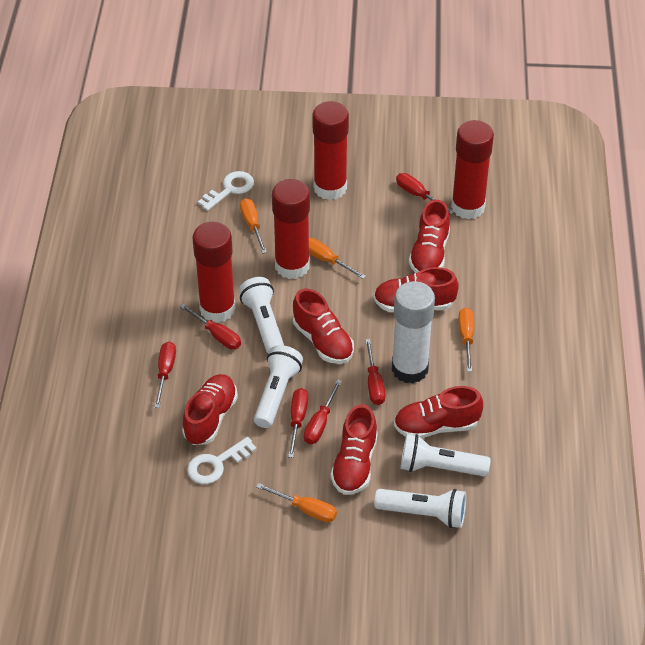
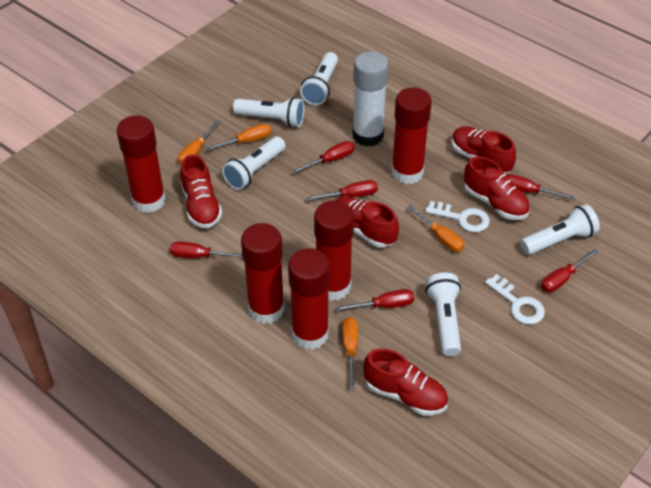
red glue stick: [192,222,236,323] [272,179,310,279] [313,101,349,200] [451,120,494,220] = 4 -> [117,115,166,213] [241,223,285,324] [288,248,330,350] [314,200,354,301] [391,87,432,184] = 5
red shoe: [182,374,238,445] [293,289,354,364] [330,404,378,495] [374,267,459,312] [394,386,483,438] [409,200,450,273] = 6 -> [180,154,222,228] [336,197,399,248] [363,348,448,416] [452,126,516,174] [464,156,530,220] = 5
white flashlight: [239,277,284,354] [254,345,303,428] [374,489,466,528] [400,434,491,477] = 4 -> [222,136,285,190] [233,97,304,128] [300,52,338,105] [425,273,461,356] [520,204,600,255] = 5

